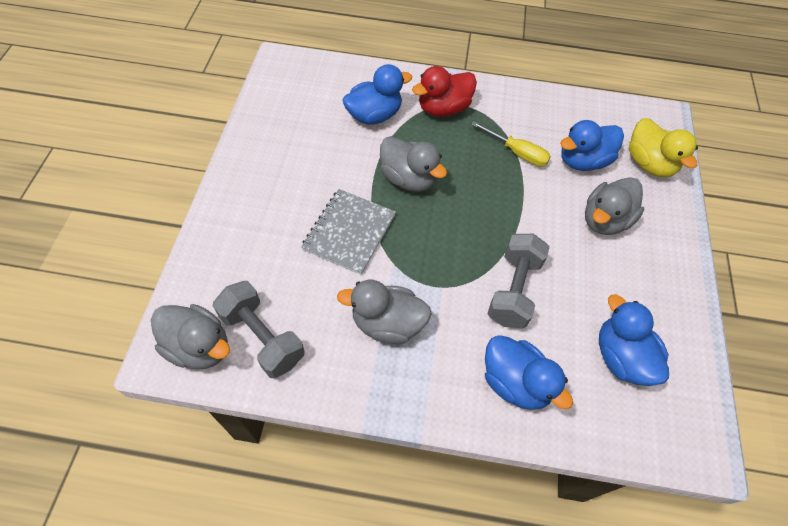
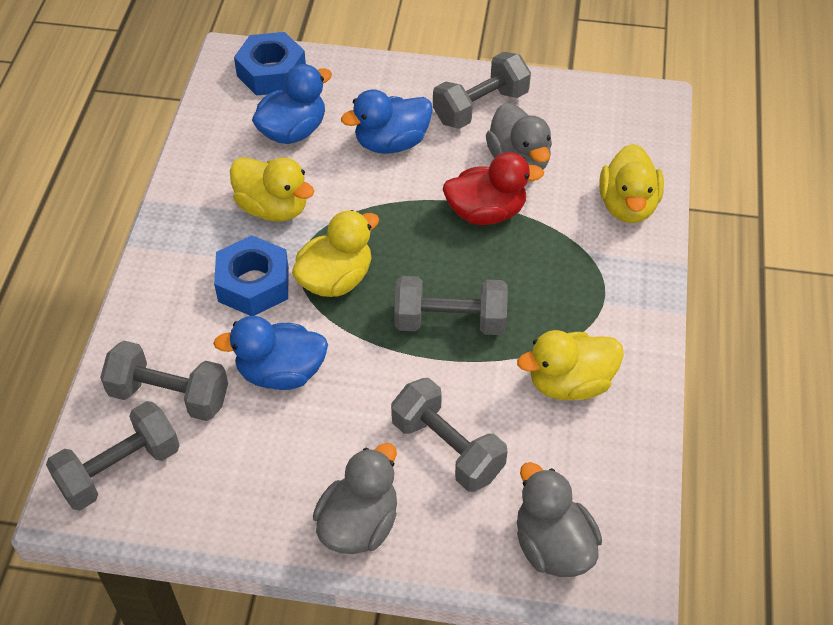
blue duck: [342,64,412,124] [485,335,573,410] [560,120,624,171] [599,295,669,386] = 4 -> [213,316,328,390] [252,64,332,144] [341,89,433,154] = 3
blue nut: none = 0 -> [214,235,289,316] [234,32,306,96] = 2
grey duck: [151,304,230,370] [337,280,432,344] [380,136,447,192] [585,177,644,235] = 4 -> [313,443,397,554] [486,102,552,170] [517,462,602,577] = 3
grey dumbbell: [213,281,304,378] [488,234,550,328] = 2 -> [46,401,180,510] [100,341,228,421] [391,378,508,492] [394,276,508,335] [433,52,531,129] = 5
grey notebook: [301,189,396,275] = 1 -> none = 0
yellow duck: [629,118,698,177] = 1 -> [230,157,315,222] [292,210,379,297] [517,330,624,400] [599,144,664,223] = 4
yellow screwdriver: [471,121,551,167] = 1 -> none = 0

